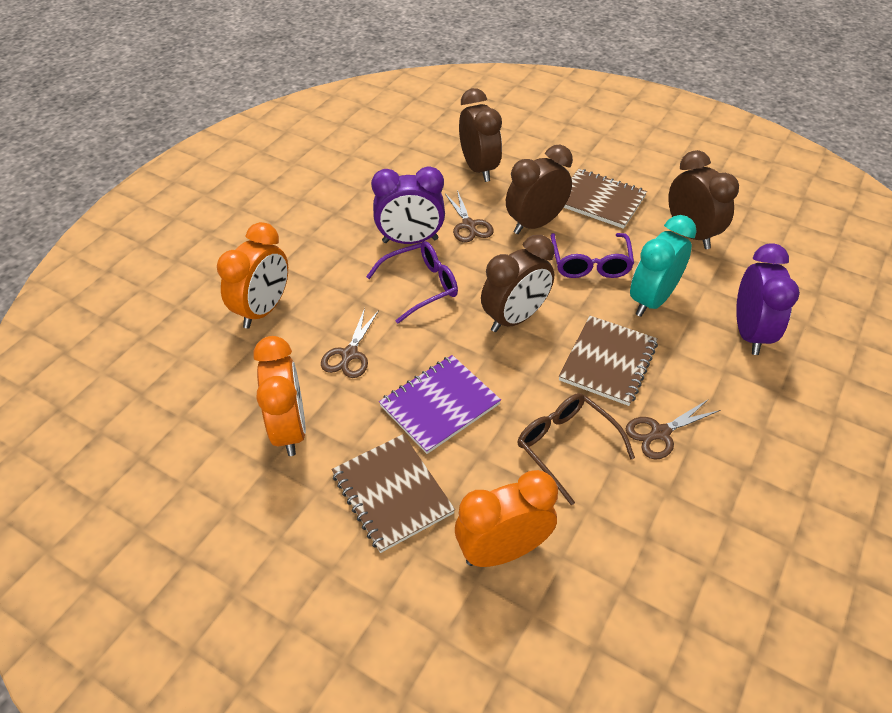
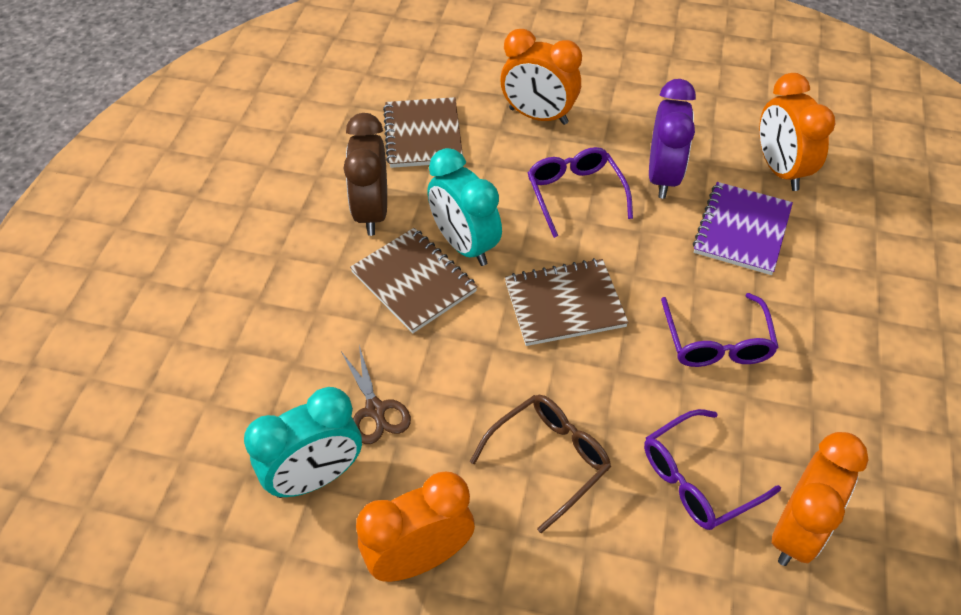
brown clock: [459,88,502,182] [481,235,555,332] [506,145,573,234] [668,150,739,249] = 4 -> [344,113,387,236] = 1
brown scissors: [321,308,379,378] [445,190,494,242] [626,400,720,460] = 3 -> [342,345,411,444] = 1
orange clock: [217,222,288,328] [253,336,306,456] [455,470,558,567] = 3 -> [356,472,475,582] [500,29,582,125] [759,73,835,191] [772,432,869,566] = 4
purple clock: [371,167,445,244] [736,243,800,355] = 2 -> [649,79,696,199] = 1
purple glasses: [366,241,458,324] [551,233,634,278] = 2 -> [528,147,633,238] [644,409,781,530] [661,293,779,367] = 3
turquoise clock: [630,215,697,317] = 1 -> [244,387,362,498] [427,148,502,266] = 2

